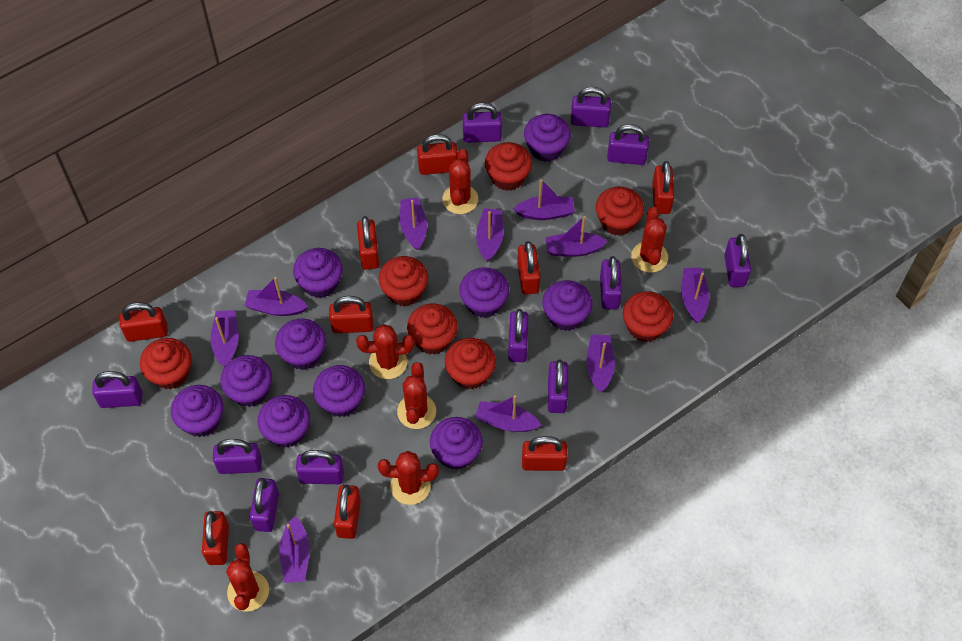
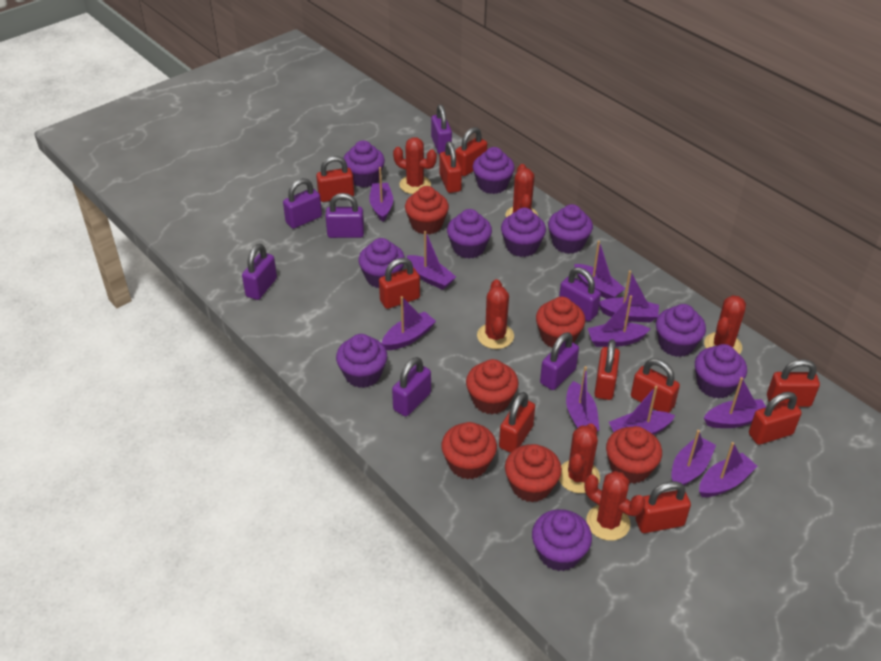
purple boat: [210,310,239,367] [244,277,308,316] [279,516,310,583] [400,197,427,251] [475,395,542,432] [476,208,504,262] [513,179,575,220] [546,216,608,257] [586,335,615,393] [681,268,709,323] = 10 -> [369,167,393,222] [382,296,436,350] [407,231,456,290] [566,366,599,431] [574,241,625,299] [588,295,650,347] [599,270,659,322] [609,386,675,435] [672,430,716,486] [699,442,757,497] [704,377,766,428] = 11
purple padlock: [92,371,142,408] [213,439,262,474] [250,478,279,532] [296,450,344,484] [463,103,502,143] [508,309,529,363] [548,360,568,413] [571,87,611,127] [600,256,622,309] [607,124,649,165] [724,234,751,287] = 11 -> [242,244,277,300] [283,178,322,229] [325,193,364,238] [392,357,431,417] [431,104,452,154] [540,332,579,390] [559,267,601,321] = 7
red cupcake: [140,338,192,389] [379,256,428,306] [407,304,458,355] [445,338,496,389] [485,142,532,191] [596,187,644,236] [623,291,673,342] = 7 -> [405,186,449,234] [441,422,497,479] [466,359,519,414] [505,444,562,502] [536,297,585,348] [606,426,662,484] = 6
red padlock: [119,302,168,342] [202,511,229,565] [329,296,373,333] [334,485,361,539] [357,216,379,270] [417,134,457,175] [517,241,540,295] [522,436,567,471] [652,161,674,214] = 9 -> [316,156,354,202] [379,258,420,309] [439,141,462,193] [455,127,487,176] [499,392,535,453] [594,339,620,400] [631,359,680,413] [636,481,691,533] [749,392,802,445] [767,359,820,407] = 10

